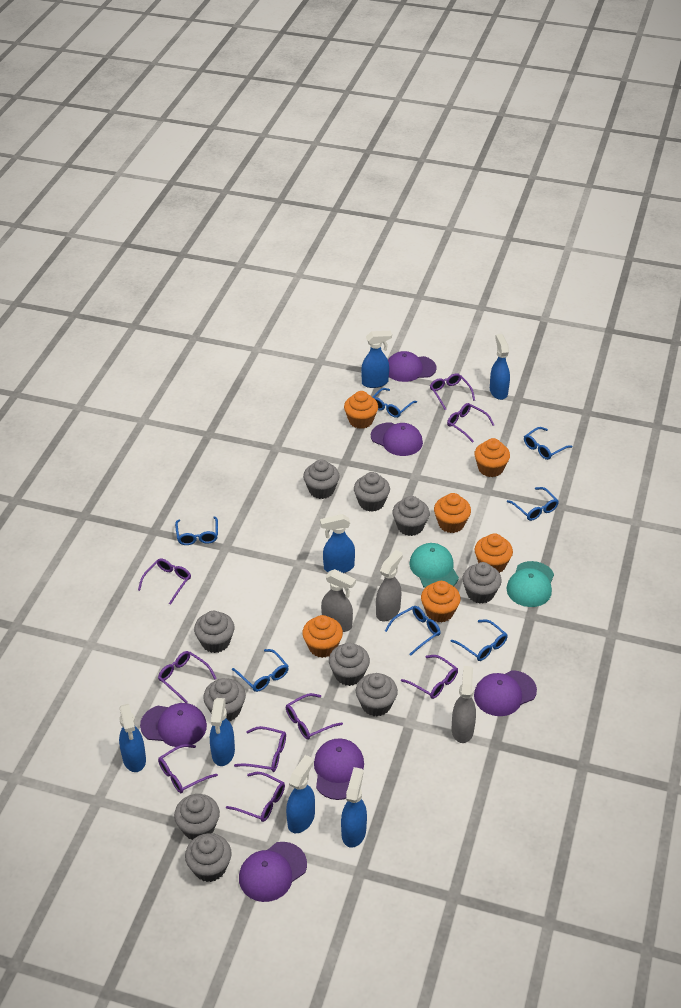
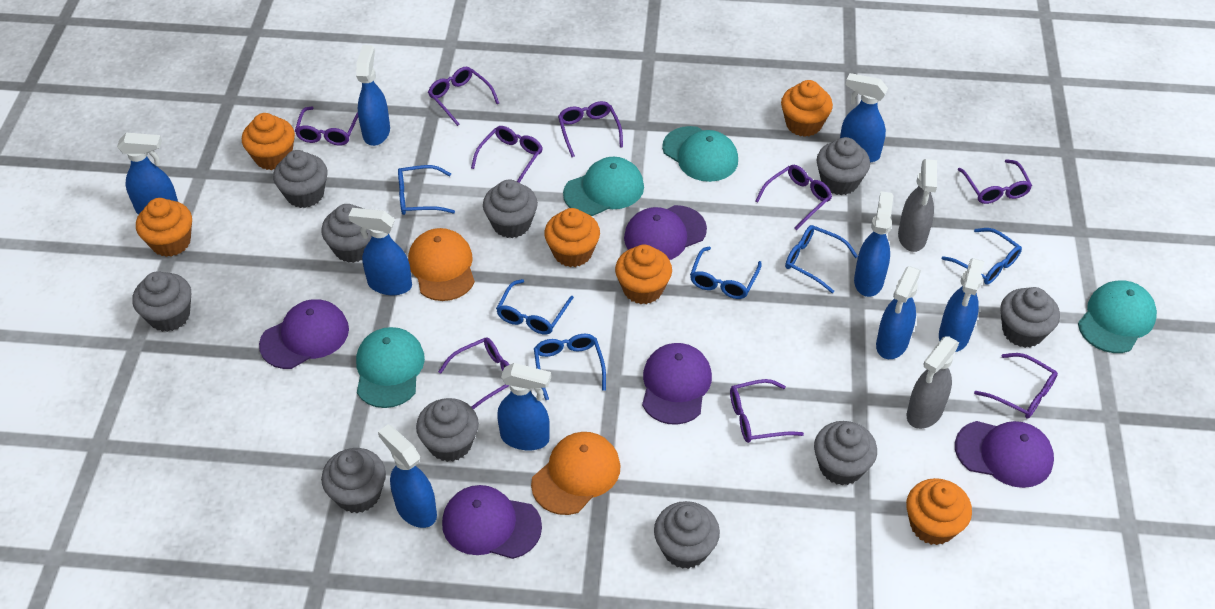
blue glasses: [175,516,218,545] [232,649,289,692] [373,388,417,418] [385,606,441,656] [451,620,508,661] [507,487,559,521] [524,427,572,460] = 7 -> [398,165,455,215] [496,279,574,335] [534,334,606,400] [690,247,762,299] [785,225,858,293] [942,228,1022,285] = 6
blue spray bottle: [119,704,146,772] [210,698,235,766] [286,755,315,833] [320,514,355,573] [341,767,367,848] [361,331,392,388] [490,334,510,400] = 7 -> [117,133,178,215] [348,208,412,295] [356,45,390,146] [378,424,437,528] [497,363,551,450] [840,73,888,163] [854,191,893,297] [876,266,921,359] [939,258,984,352] = 9
grey spray bottle: [321,569,356,632] [376,550,403,621] [452,666,476,743] = 3 -> [898,159,937,252] [907,336,960,429] = 2
orange cap: none = 0 -> [408,228,475,301] [531,432,620,515] = 2
purple cap: [140,703,207,747] [239,842,307,902] [314,738,364,800] [371,423,423,456] [388,351,437,382] [474,670,537,716] = 6 -> [259,299,349,369] [442,485,542,559] [624,205,707,260] [642,343,712,425] [955,421,1054,488] = 5
turquoise cap: [409,543,459,588] [507,561,554,607] = 2 -> [356,327,425,408] [563,157,644,216] [662,126,738,182] [1078,281,1157,353] = 4

